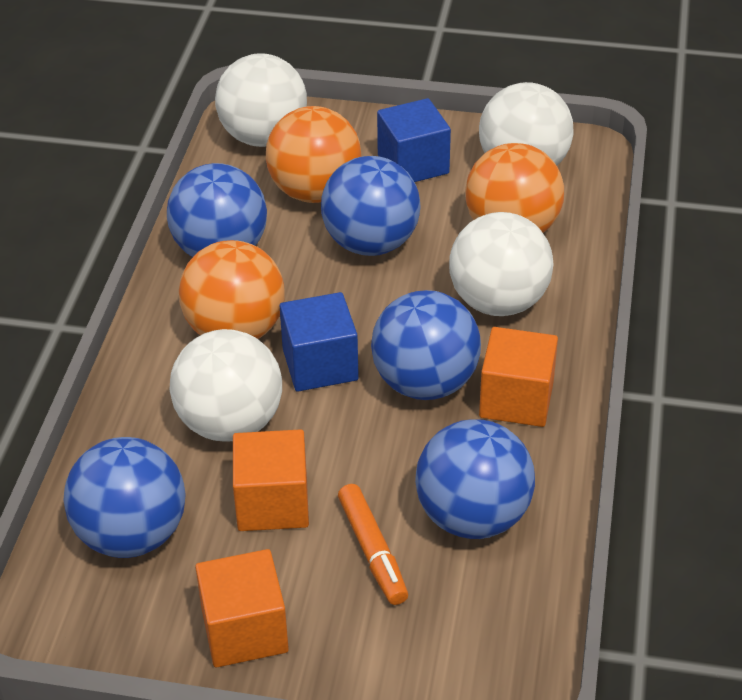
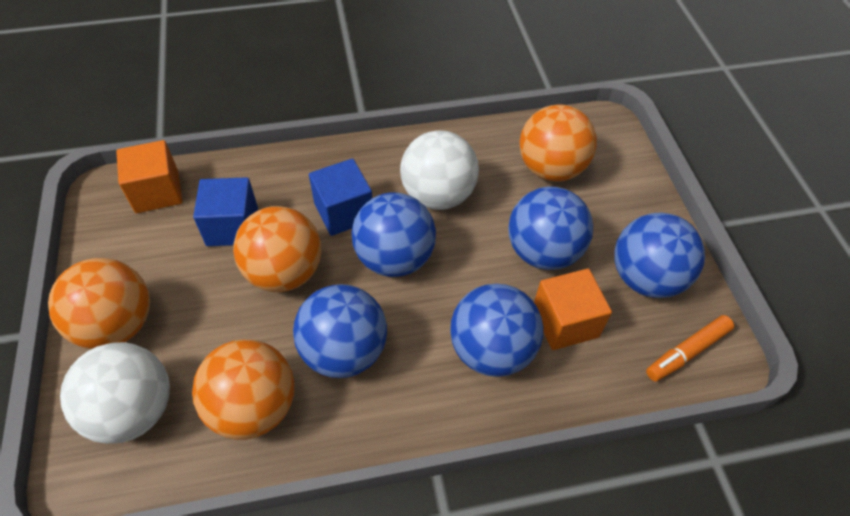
orange ball: [179,240,285,339] [266,106,362,203] [465,143,564,233] = 3 -> [48,258,150,349] [192,339,294,440] [233,206,321,292] [519,105,597,182] = 4
orange cube: [195,549,289,668] [233,429,309,531] [479,327,558,427] = 3 -> [116,140,182,213] [534,268,612,350] = 2
white ball: [170,329,282,442] [215,53,307,147] [449,212,554,316] [479,82,574,165] = 4 -> [60,342,170,444] [400,131,479,210] = 2

